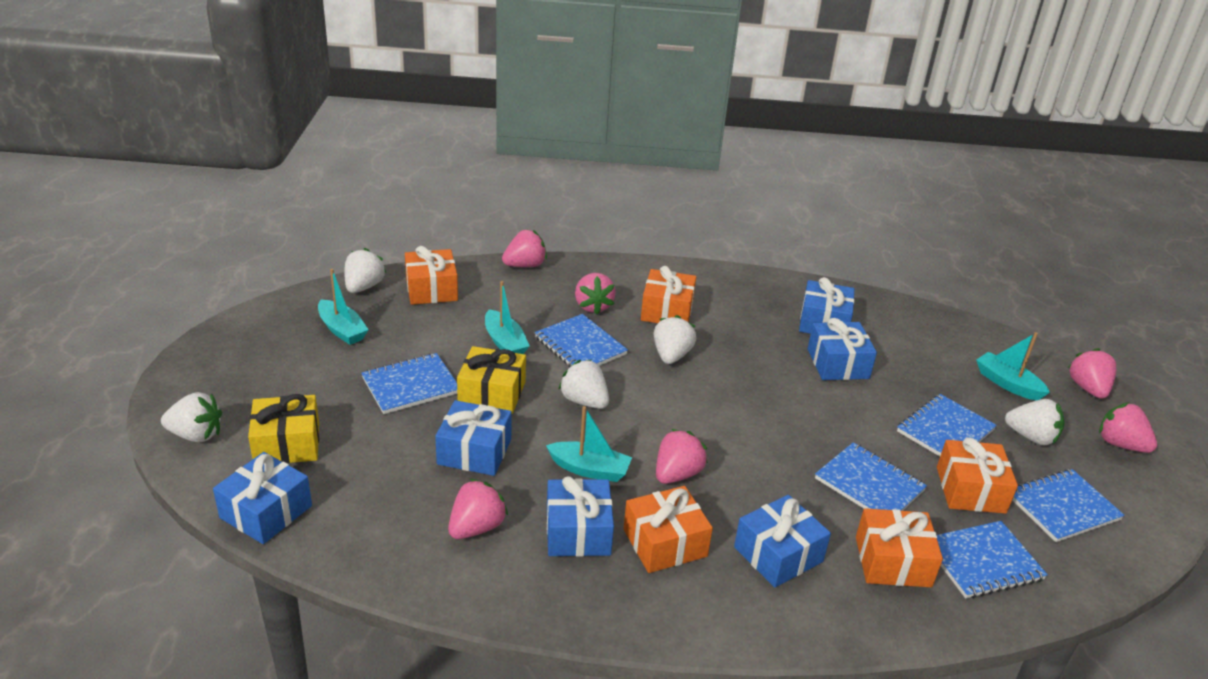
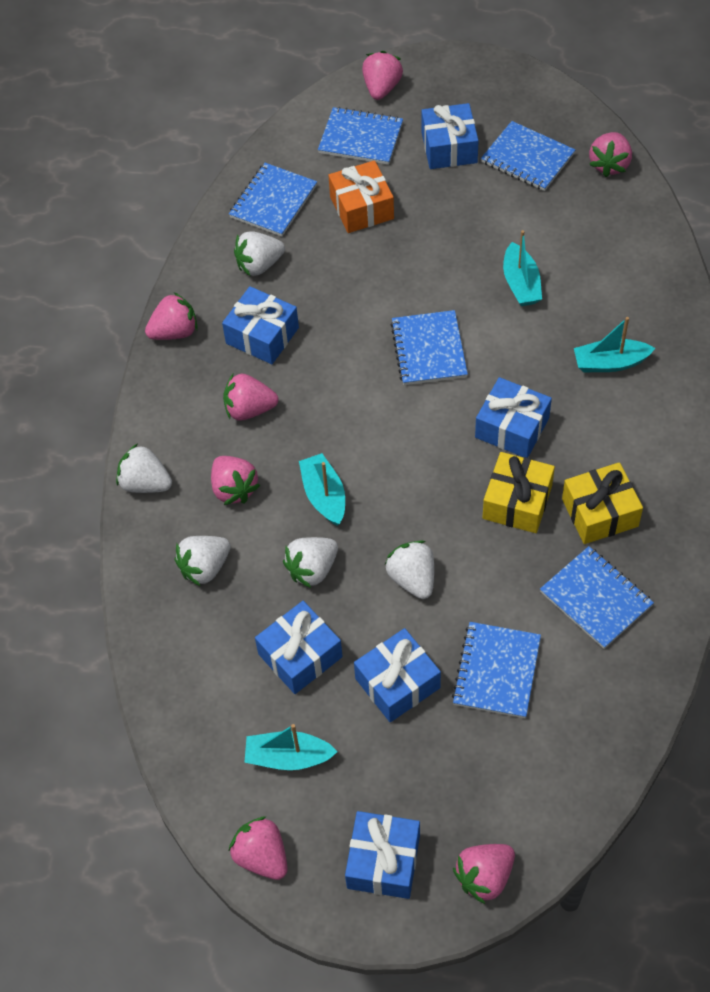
orange gift: [405,246,458,305] [623,486,713,573] [641,266,696,323] [856,508,943,587] [937,437,1018,514] = 5 -> [328,160,394,233] = 1
pink strawberry: [448,479,508,539] [502,230,547,267] [575,273,616,315] [656,429,708,484] [1068,348,1117,399] [1099,403,1157,453] = 6 -> [145,292,198,340] [211,456,260,505] [223,374,279,421] [228,816,288,880] [362,51,403,100] [453,844,515,904] [589,132,632,177] = 7

